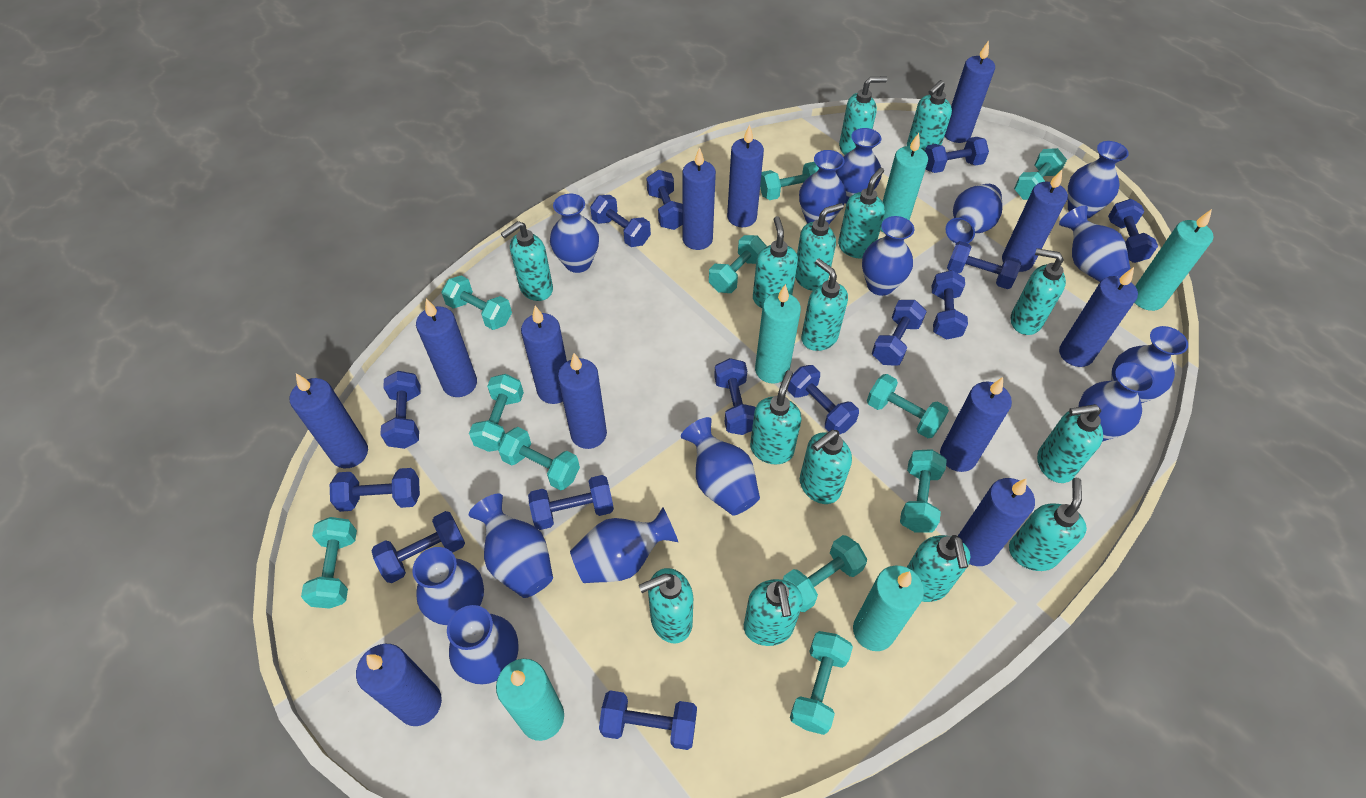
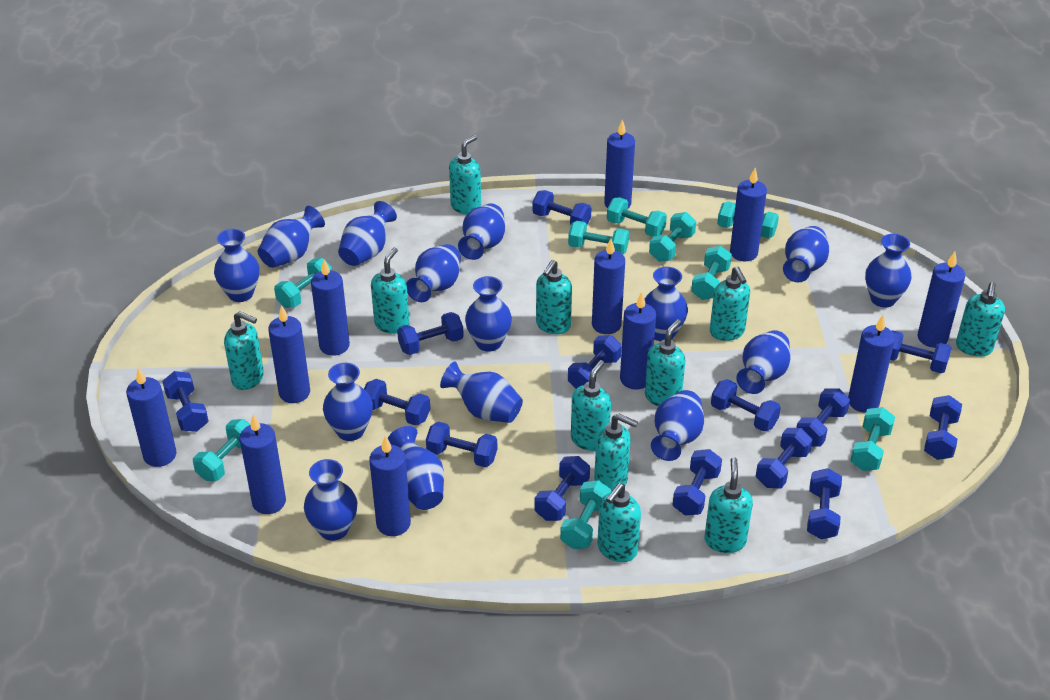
blue candle: [290,374,368,468] [356,644,442,726] [416,299,477,397] [521,306,567,404] [558,353,607,449] [682,147,716,250] [727,125,764,227] [940,377,1012,472] [945,41,995,143] [958,478,1035,566] [1002,170,1068,272] [1059,267,1138,367] = 12 -> [126,368,176,467] [239,414,286,514] [268,305,310,403] [311,259,350,356] [369,436,411,536] [592,239,625,334] [604,120,635,208] [620,292,656,390] [730,168,767,261] [848,315,895,413] [918,252,965,348] = 11
blue vase: [412,547,484,625] [447,605,519,685] [469,493,553,598] [550,194,599,273] [570,507,678,583] [681,417,760,516] [799,150,846,224] [835,128,882,204] [862,216,914,296] [945,184,1003,243] [1059,205,1131,282] [1067,141,1129,219] [1078,362,1155,442] [1111,326,1188,403] = 14 -> [214,229,259,302] [258,206,325,268] [304,459,357,541] [323,363,373,441] [338,201,397,266] [388,426,444,510] [406,244,461,302] [440,361,523,423] [458,204,505,260] [465,276,512,352] [645,267,688,341] [651,390,704,461] [736,330,790,394] [783,226,829,282] [865,234,911,307] = 15
turquoise candle: [496,659,564,741] [755,284,801,384] [853,566,924,651] [880,133,928,233] [1134,209,1213,311] = 5 -> none = 0
turquoise dumbbell: [301,517,357,609] [442,276,512,330] [469,374,524,452] [498,427,580,491] [709,235,767,293] [760,162,819,200] [783,535,867,612] [790,631,853,735] [867,374,949,438] [900,449,947,533] [1014,148,1067,200] = 11 -> [193,419,250,481] [274,258,332,308] [560,480,612,549] [568,221,629,254] [607,197,667,237] [649,212,696,262] [691,246,732,300] [717,201,779,238] [850,407,895,471] = 9
turquoise soap dispenser: [501,221,553,301] [639,568,693,643] [744,579,803,646] [750,370,802,465] [753,216,798,308] [795,203,843,291] [800,430,852,504] [801,259,848,351] [838,168,885,259] [839,77,887,155] [907,80,952,151] [907,535,971,602] [1009,478,1087,571] [1011,248,1066,335] [1037,404,1103,483] = 15 -> [224,311,264,390] [371,248,410,334] [449,135,481,215] [536,260,572,334] [571,360,611,451] [594,413,638,490] [597,483,641,562] [645,319,685,407] [704,457,753,553] [710,267,750,341] [956,282,1005,357] = 11

